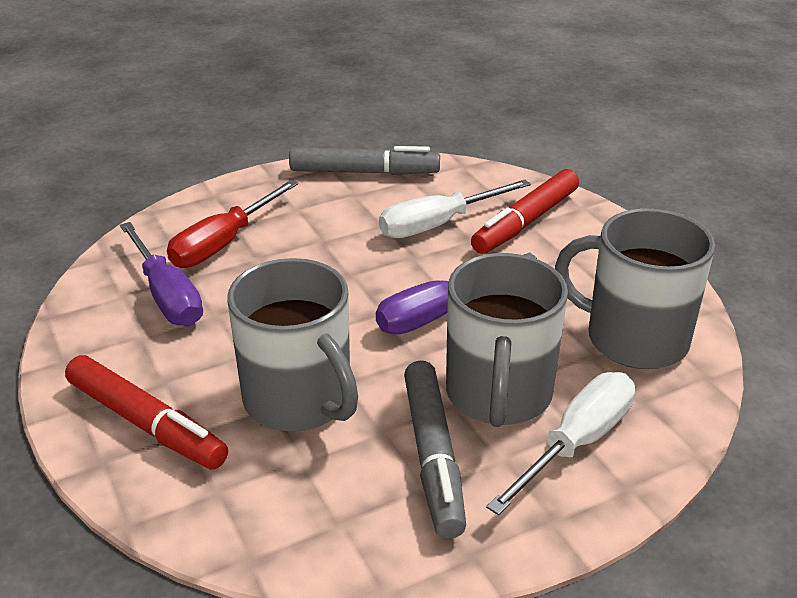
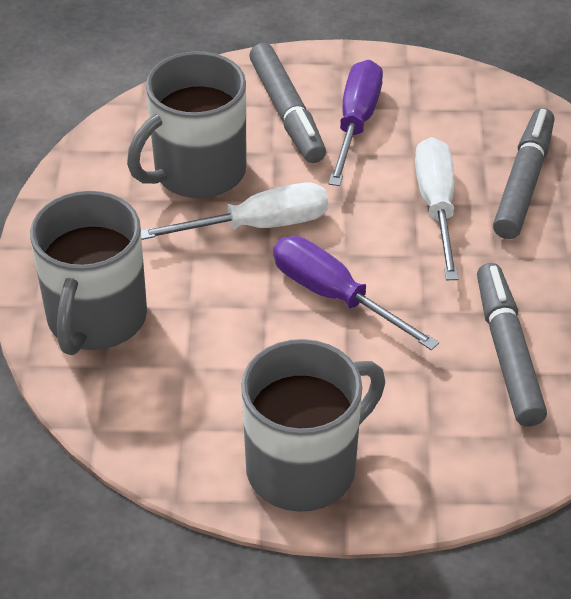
grey marker: [289,146,440,175] [404,361,466,539] = 2 -> [249,43,326,163] [477,263,547,427] [493,108,554,239] = 3
red marker: [65,355,228,470] [471,169,579,254] = 2 -> none = 0
red screwdriver: [167,180,298,268] = 1 -> none = 0

